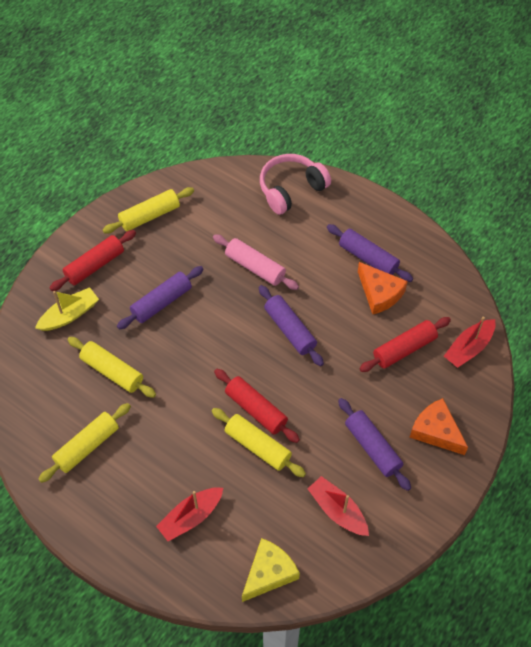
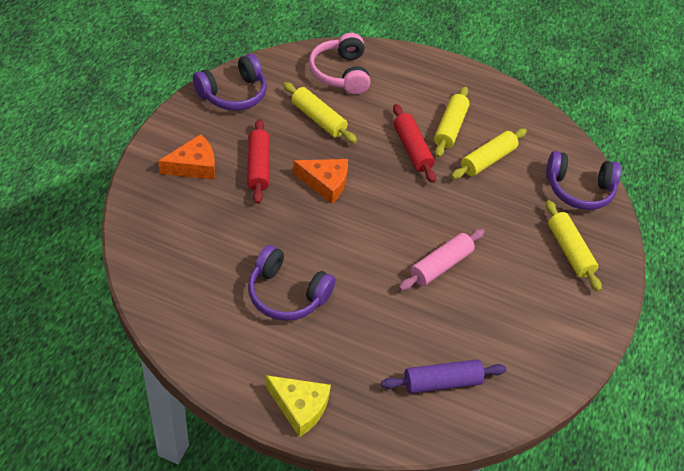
purple headphones: none = 0 -> [193,54,267,111] [248,245,336,321] [546,151,621,210] = 3
purple rolling pin: [117,266,204,330] [259,285,324,366] [327,224,413,282] [338,398,411,491] = 4 -> [381,359,506,394] = 1
red boat: [156,487,223,541] [307,476,369,536] [444,317,496,368] = 3 -> none = 0
red rolling pin: [50,230,136,291] [214,369,300,443] [359,317,451,372] = 3 -> [247,119,270,204] [393,104,436,183] = 2
yellow boat: [35,287,99,331] = 1 -> none = 0

